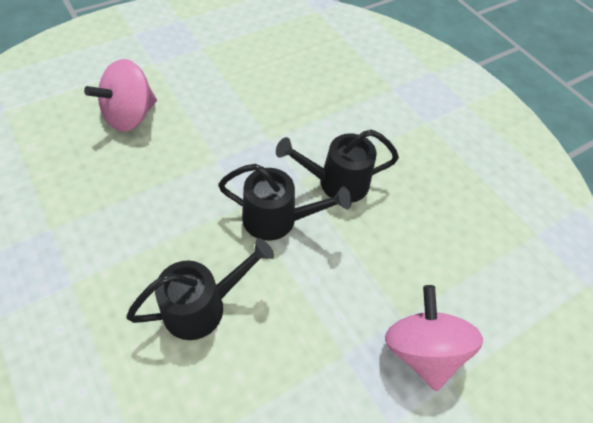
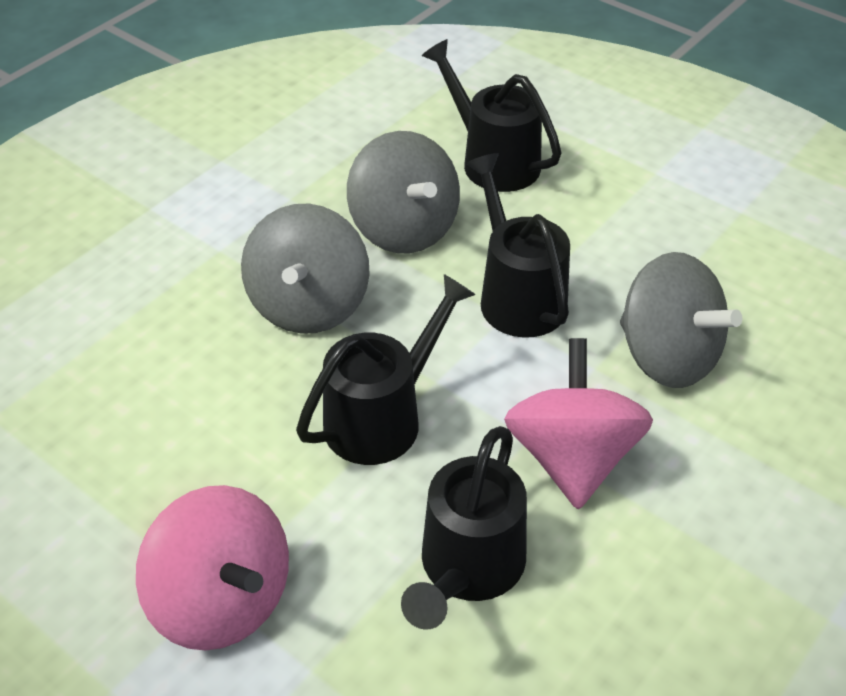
black watering can: [126,238,274,340] [218,164,352,241] [276,129,399,203] = 3 -> [296,274,476,465] [401,426,527,630] [422,39,562,192] [466,153,570,338] = 4
grey spinning top: none = 0 -> [241,204,370,334] [347,131,460,253] [620,252,742,388] = 3

